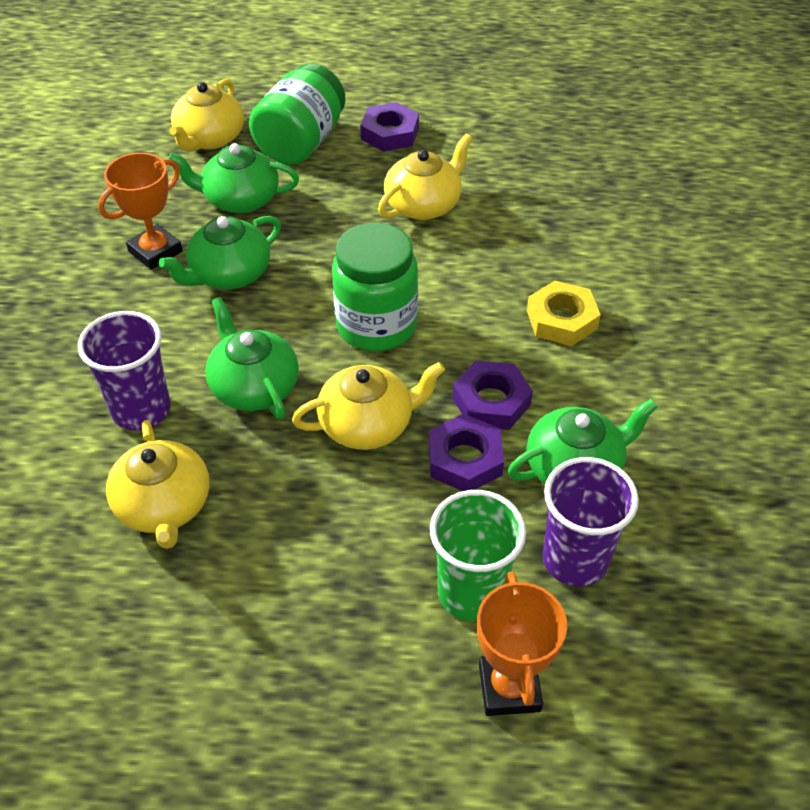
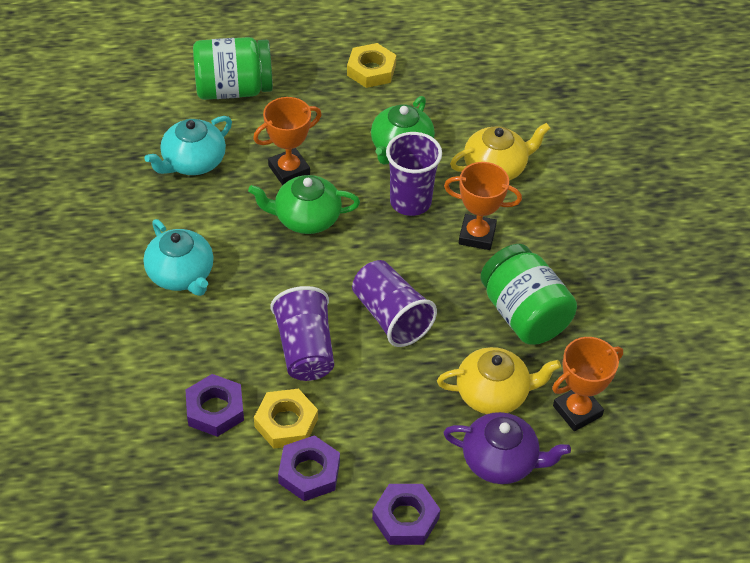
green cup: [430,490,526,621] = 1 -> none = 0
green teapot: [159,216,281,289] [168,143,299,213] [205,297,299,419] [508,399,657,484] = 4 -> [248,175,360,234] [371,96,435,164] = 2
orange trophy: [98,153,183,270] [477,572,567,716] = 2 -> [253,97,322,185] [444,162,522,250] [552,337,623,431] = 3
purple cup: [78,311,171,431] [542,457,639,587] = 2 -> [270,286,334,381] [352,260,437,347] [386,132,442,216] = 3
purple teapot: none = 0 -> [443,412,571,484] = 1
turquoise teapot: none = 0 -> [144,116,232,175] [144,219,214,296] = 2
yellow nut: [527,281,601,346] = 1 -> [254,389,318,449] [347,43,396,88] = 2
yellow teapot: [106,420,210,549] [169,79,244,152] [292,362,445,450] [378,134,473,220] = 4 -> [437,347,561,414] [450,123,551,181] = 2

